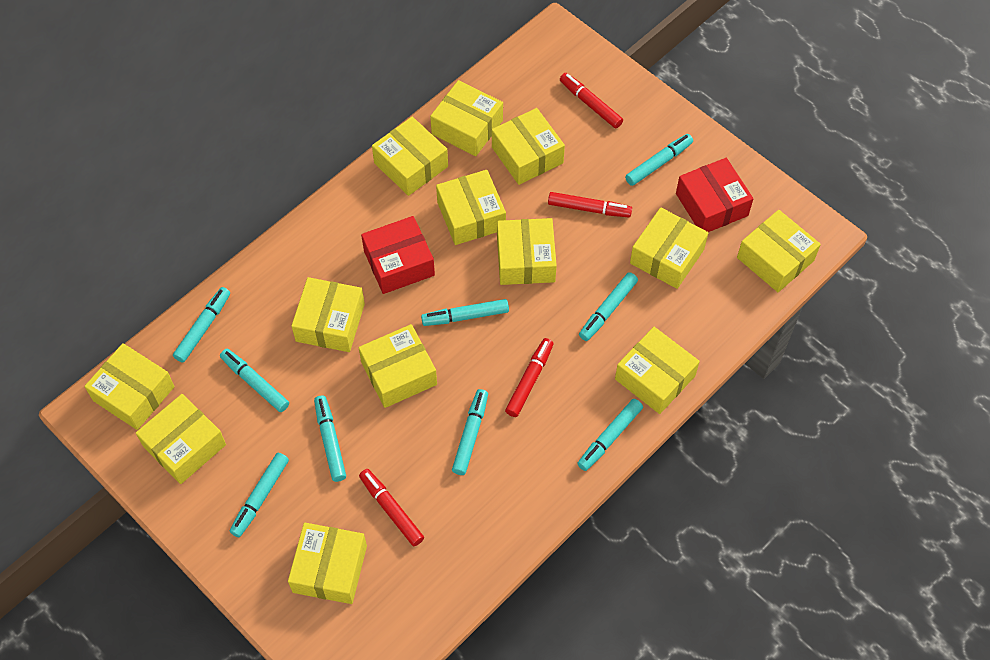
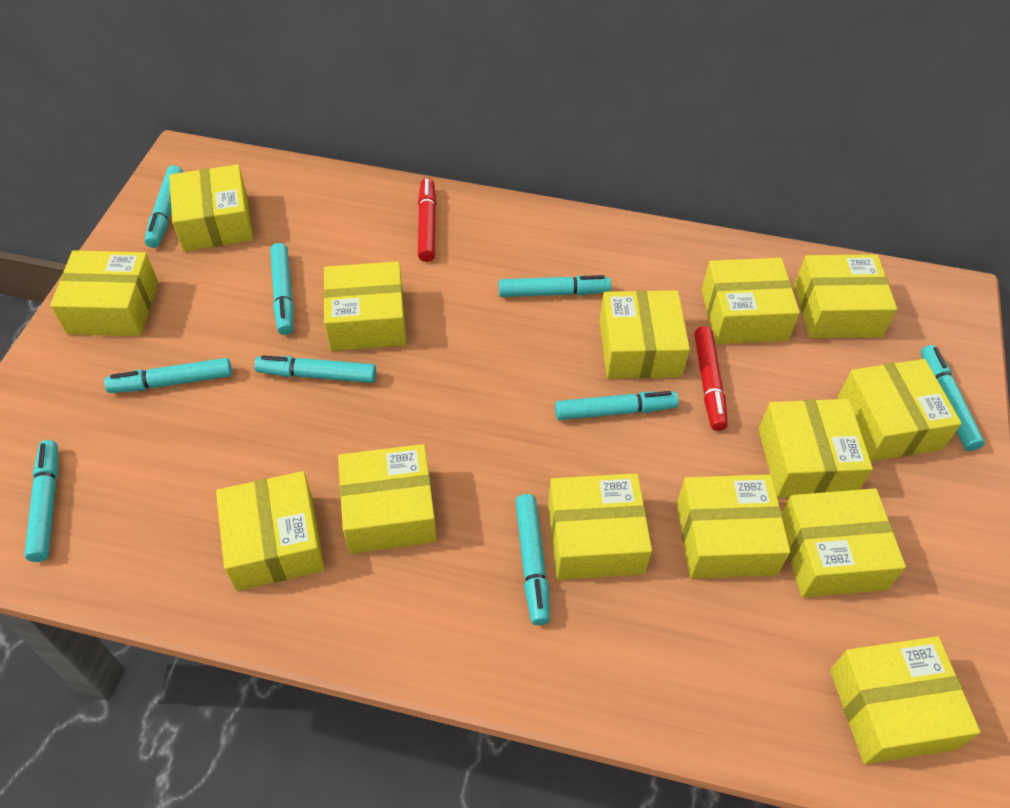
red box: [361,216,435,294] [676,158,753,232] = 2 -> none = 0
red marker: [359,469,424,546] [505,338,554,417] [548,192,632,217] [560,73,623,128] = 4 -> [418,178,436,262] [694,326,728,431] = 2
yellow box: [84,343,175,430] [136,394,226,484] [288,523,367,604] [291,277,365,352] [359,324,437,408] [372,117,448,196] [430,80,503,156] [436,170,506,245] [492,108,565,185] [497,218,557,285] [615,327,700,414] [630,207,708,289] [737,210,821,292] = 13 -> [50,250,158,336] [169,164,253,251] [216,471,325,591] [323,261,406,351] [338,444,437,554] [548,473,652,580] [599,290,690,379] [677,474,790,579] [702,258,800,344] [759,399,873,498] [782,488,906,597] [794,254,897,338] [830,636,980,764] [838,359,962,461] = 14

